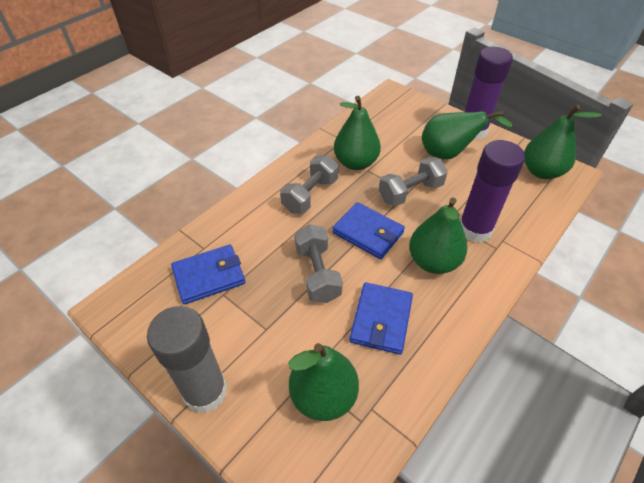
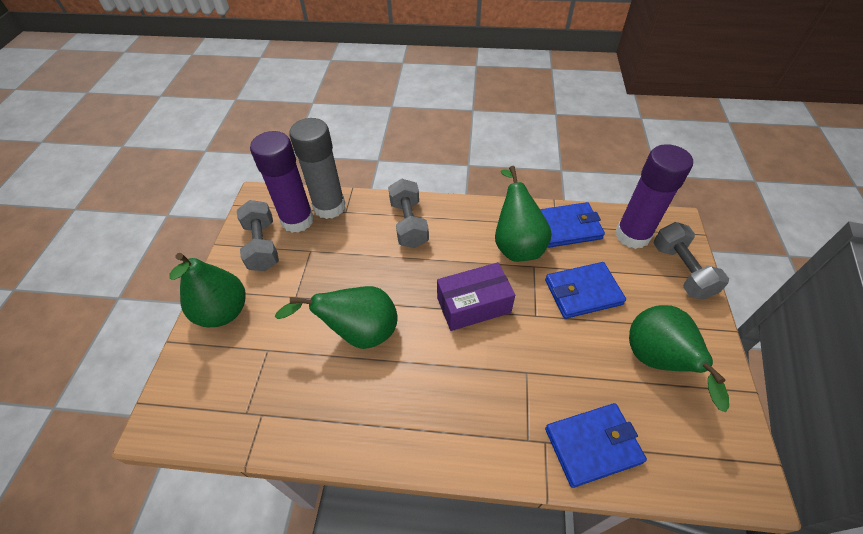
green pear: [288,343,359,421] [334,96,381,170] [409,198,467,274] [422,111,513,159] [524,105,602,179] = 5 -> [169,253,246,327] [275,286,398,349] [495,166,552,262] [629,305,729,412] = 4
purple box: none = 0 -> [437,262,515,331] = 1

